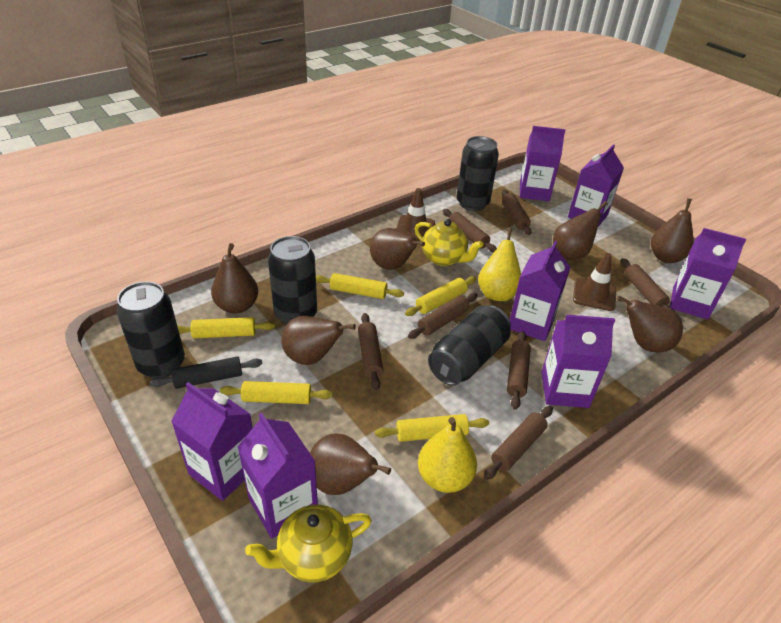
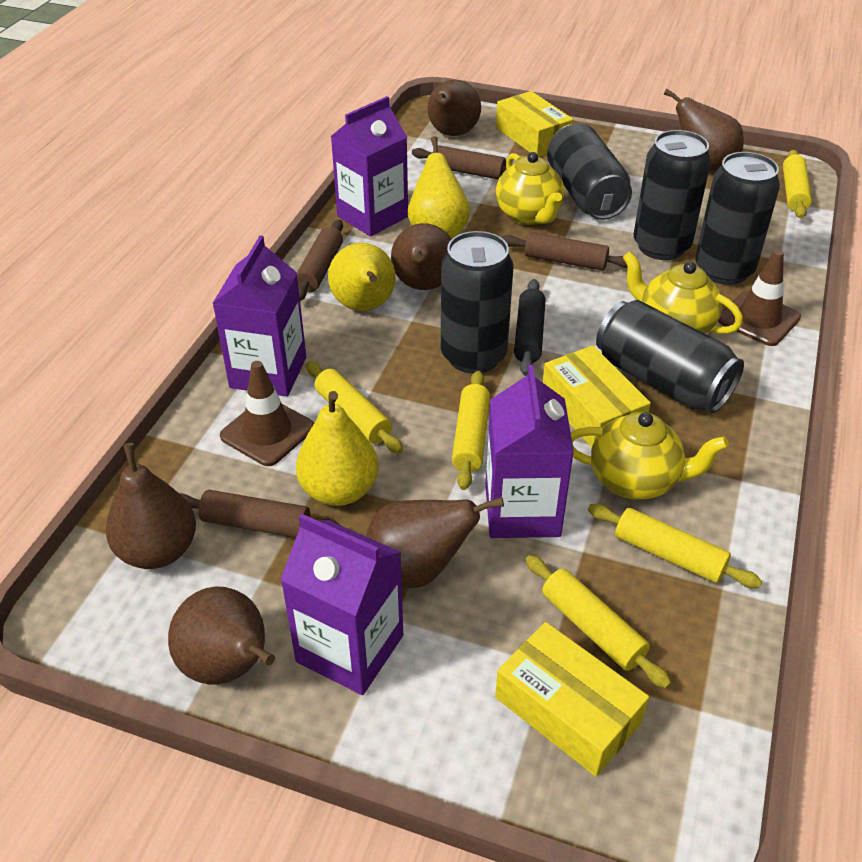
black can: [116,281,185,378] [268,236,317,325] [428,305,511,386] [457,136,499,211] = 4 -> [441,231,513,374] [547,123,632,220] [596,300,744,413] [634,130,711,260] [695,152,780,285] = 5
brown pear: [211,243,258,314] [282,316,356,365] [310,433,391,495] [370,228,425,270] [553,201,608,260] [616,296,683,353] [651,198,694,263] = 7 -> [106,443,196,569] [168,587,275,685] [366,497,504,588] [391,223,452,290] [427,80,481,136] [664,89,744,171] = 6
brown rolling pin: [358,313,383,390] [408,293,477,339] [443,209,497,252] [484,406,553,480] [502,189,532,235] [507,331,531,410] [621,258,675,312] = 7 -> [181,490,340,538] [297,220,343,301] [412,145,506,180] [502,232,627,270] = 4
purple carton: [171,382,253,501] [238,412,318,538] [510,241,570,341] [520,126,565,201] [541,315,615,408] [568,144,624,227] [670,228,746,319] = 7 -> [212,235,306,397] [280,514,403,695] [330,96,408,237] [485,365,574,538] = 4
yellow box: none = 0 -> [495,622,649,777] [496,91,574,157] [543,345,651,448] = 3
yellow pear: [418,417,477,493] [478,228,521,301] = 2 -> [296,391,379,506] [328,243,396,311] [408,136,470,239] = 3
yellow teapot: [245,505,372,582] [415,219,483,266] = 2 -> [496,152,565,225] [571,412,729,500] [623,252,743,334] = 3

